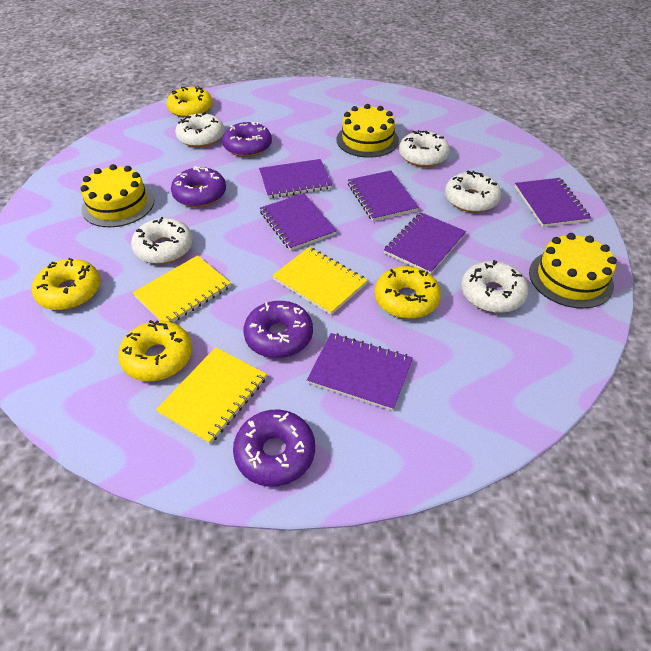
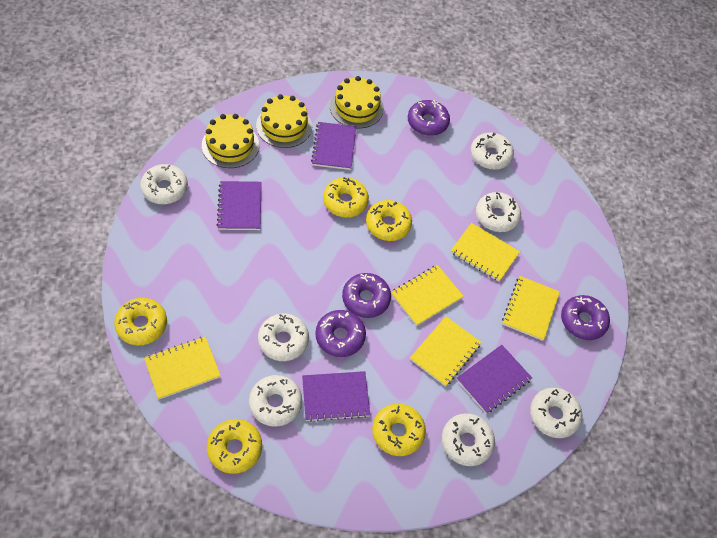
purple notebook: [259,159,332,198] [260,193,337,251] [307,333,413,411] [348,170,419,221] [384,212,466,274] [515,178,591,227] = 6 -> [217,181,262,230] [302,371,370,422] [311,122,356,170] [457,345,532,414] = 4
white donut: [131,217,193,264] [175,112,224,147] [399,130,450,167] [445,170,501,212] [461,260,528,313] = 5 -> [140,164,188,204] [249,375,302,427] [258,314,309,361] [442,413,495,466] [471,132,514,170] [476,192,521,232] [530,388,582,438] = 7
yellow donut: [32,258,100,310] [118,320,192,382] [167,86,213,118] [375,266,441,319] = 4 -> [114,298,167,345] [207,419,262,474] [323,177,369,218] [366,200,412,241] [372,404,426,456] = 5
yellow notebook: [132,255,231,322] [156,347,267,444] [272,247,368,315] = 3 -> [144,336,221,399] [391,265,464,326] [410,316,482,386] [451,223,520,282] [502,276,560,341] = 5

